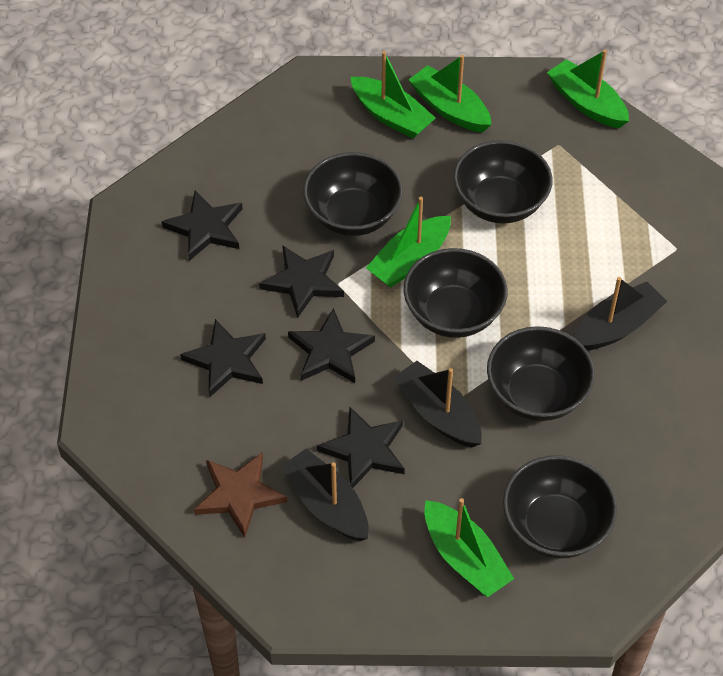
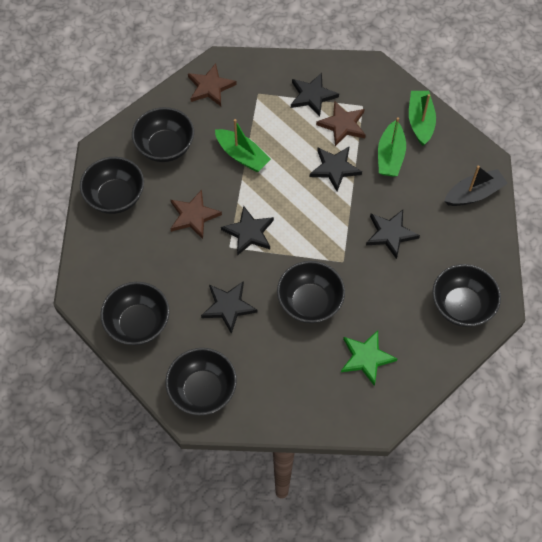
black boat: [280,449,368,541] [393,361,482,447] [574,277,668,351] = 3 -> [444,166,508,206] = 1
black bowl: [303,152,403,236] [404,248,508,338] [453,140,552,224] [487,326,595,421] [503,455,617,559] = 5 -> [80,157,144,214] [100,282,170,345] [132,107,194,162] [165,348,237,415] [277,261,345,323] [432,264,501,327] = 6
brown star: [194,452,287,538] = 1 -> [170,190,222,239] [188,63,237,106] [316,101,366,146] = 3
green boat: [351,51,435,138] [366,197,451,288] [408,55,492,132] [424,498,514,597] [547,50,629,128] = 5 -> [215,119,271,172] [378,117,406,177] [409,91,436,146] = 3
green star: none = 0 -> [341,330,398,386] = 1

